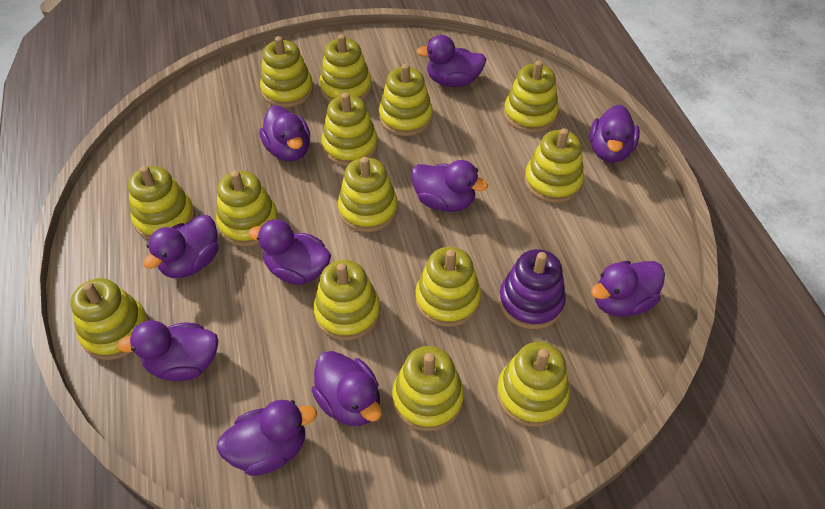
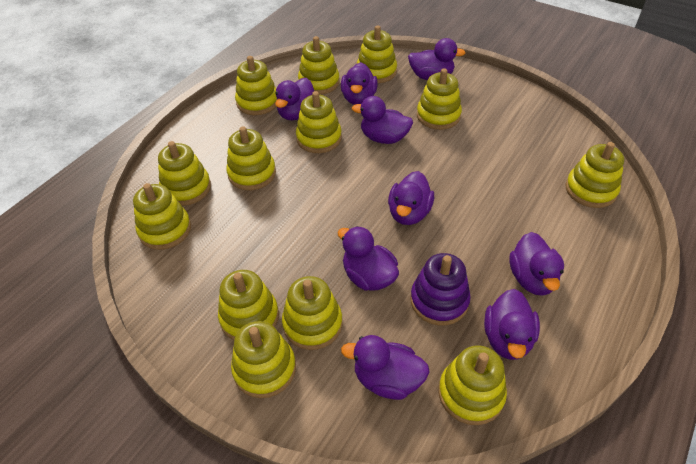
purple duck: [117,320,218,381] [143,215,219,278] [217,400,317,476] [248,219,331,285] [259,105,310,162] [311,351,382,426] [411,160,488,212] [416,35,486,87] [590,105,640,163] [591,261,665,317] = 10 -> [275,78,314,120] [338,226,399,291] [341,62,378,105] [341,335,430,400] [352,96,413,144] [388,171,434,225] [408,38,466,80] [484,289,540,360] [509,232,564,296] = 9
yellow stacking toy: [70,278,149,360] [128,166,195,240] [216,171,279,246] [260,36,313,108] [313,260,380,340] [319,34,372,102] [322,93,378,166] [338,157,398,232] [379,64,433,136] [392,346,464,431] [415,247,481,327] [497,342,570,427] [504,60,559,133] [525,128,584,203] = 14 -> [133,183,191,250] [158,141,211,206] [218,270,279,340] [226,126,276,191] [231,321,296,398] [235,56,277,115] [282,276,342,350] [296,91,342,153] [298,36,340,95] [357,25,397,83] [417,69,462,130] [439,345,507,425] [566,142,624,208] = 13

